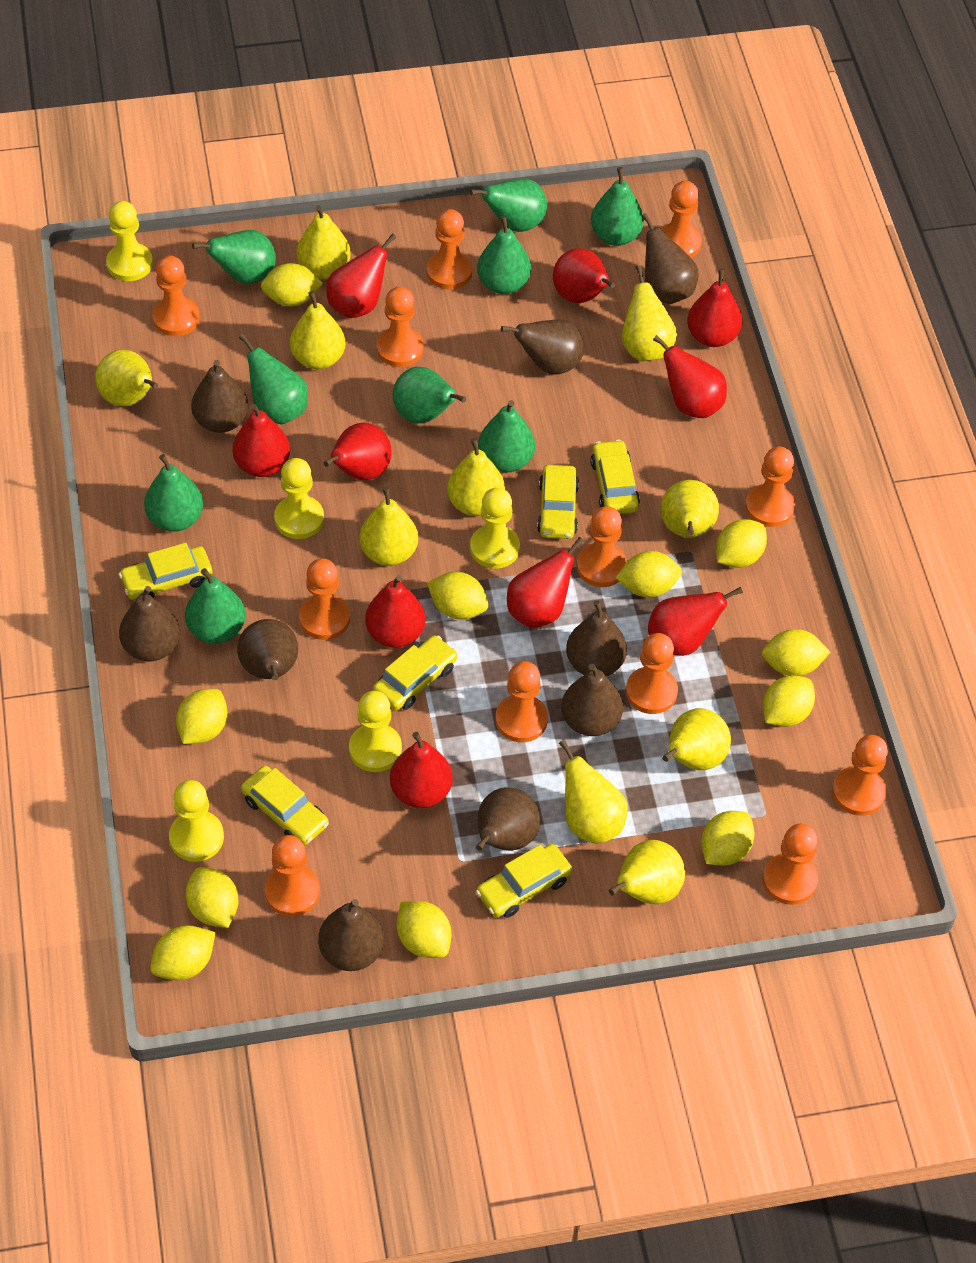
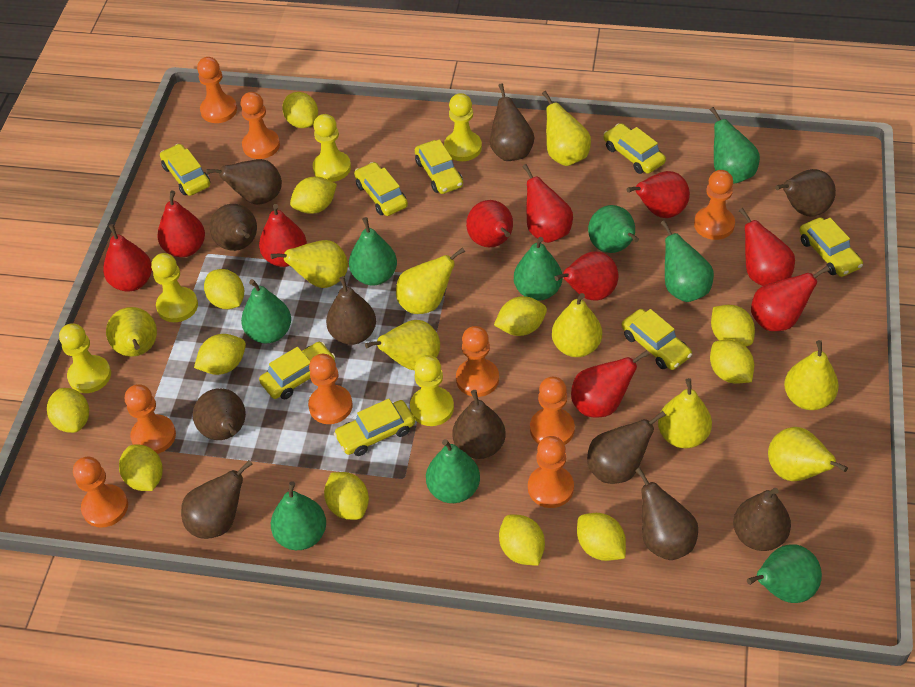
brown pear: [119,586,180,661] [191,360,249,433] [237,619,298,680] [318,899,384,971] [476,787,540,851] [501,319,584,375] [561,664,623,736] [566,600,627,676] [642,213,699,304] = 9 -> [181,460,253,539] [193,388,246,440] [206,159,282,205] [210,204,257,251] [326,276,376,345] [452,390,506,459] [490,83,535,161] [587,411,666,484] [635,467,698,560] [733,488,791,551] [775,169,836,217] = 11
orange pawn: [152,256,200,336] [265,835,320,917] [299,559,350,640] [377,287,424,367] [426,209,472,289] [495,661,548,742] [577,506,627,587] [626,633,678,714] [661,181,702,258] [745,447,795,527] [763,824,818,905] [832,735,888,816] = 12 -> [73,457,128,528] [125,384,176,454] [197,57,237,123] [240,92,280,159] [308,354,353,424] [456,326,499,397] [528,436,574,508] [530,377,575,445] [694,170,735,240] = 9
yellow car: [119,543,213,600] [241,766,329,845] [373,635,457,711] [476,844,572,918] [537,465,579,539] [590,440,640,514] = 6 -> [160,144,210,196] [259,342,335,399] [334,399,415,456] [354,162,408,216] [415,140,463,194] [604,123,666,174] [621,309,692,370] [799,217,863,277] = 8
yellow lemon: [150,925,215,980] [176,689,228,744] [186,867,238,928] [261,263,323,306] [397,901,451,958] [427,572,489,620] [615,551,682,597] [701,811,755,865] [716,519,767,568] [762,629,830,676] [763,675,815,727] = 11 -> [47,388,89,433] [119,444,163,491] [194,334,246,375] [204,269,244,309] [282,92,318,128] [290,177,337,214] [324,472,369,520] [494,296,547,336] [499,514,545,566] [577,513,626,561] [710,340,754,384] [711,305,755,346] = 12
yellow pear: [95,350,158,406] [290,291,346,369] [297,205,351,279] [360,487,418,566] [447,438,505,516] [559,739,628,844] [609,840,685,904] [622,265,677,361] [661,480,719,538] [662,708,731,770] = 10 -> [106,307,157,357] [270,240,348,288] [365,320,440,370] [396,247,465,314] [542,91,591,166] [552,293,602,357] [658,378,712,448] [768,427,848,481] [784,340,839,410] = 9

